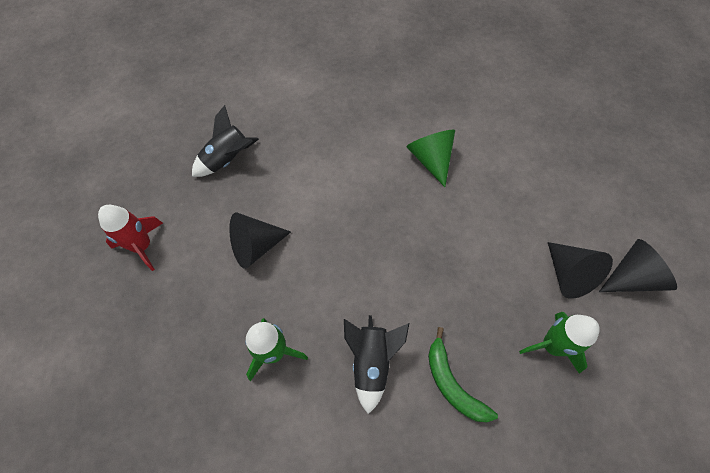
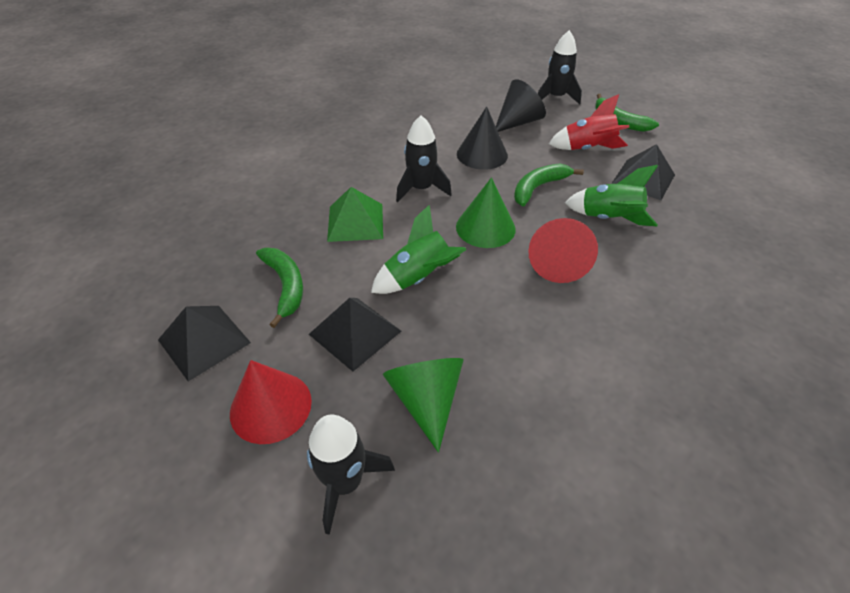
black cone: [229,213,291,269] [548,242,613,299] [599,239,677,292] = 3 -> [457,106,508,170] [496,79,546,132] = 2
black pyramid: none = 0 -> [158,306,251,382] [309,298,401,372] [611,144,675,200] = 3
black rocket: [192,105,259,177] [344,315,409,414] = 2 -> [307,414,395,535] [396,115,452,202] [538,30,582,104] = 3
green banana: [428,327,498,423] = 1 -> [256,248,303,328] [514,163,584,206] [595,94,659,132] = 3
green cone: [406,130,455,187] = 1 -> [383,358,464,452] [456,178,516,248] = 2
green pyramid: none = 0 -> [327,187,383,242] = 1
red cone: none = 0 -> [230,360,312,444] [528,218,598,283] = 2

